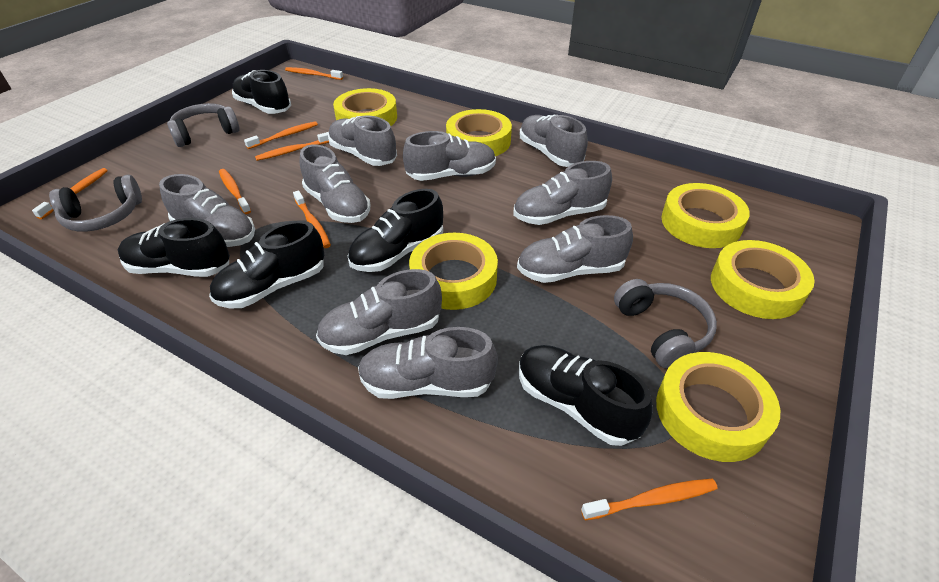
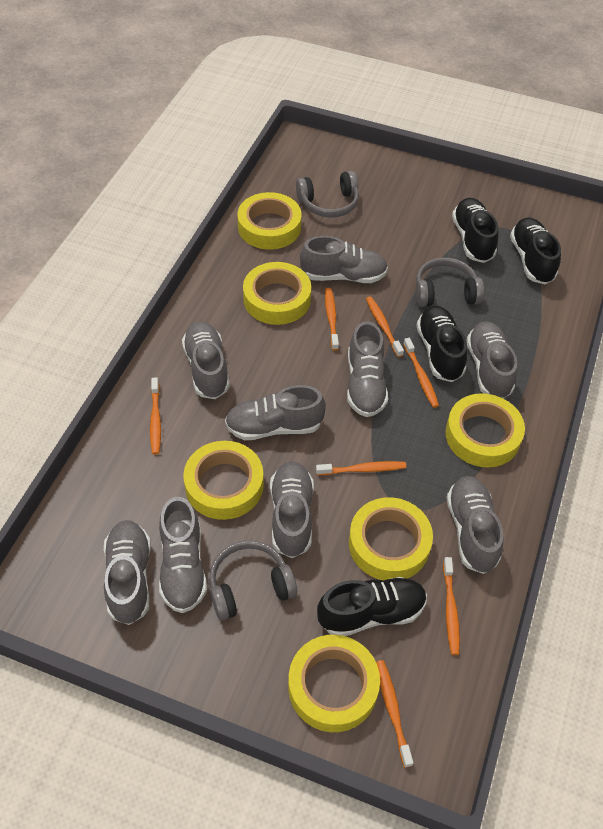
black shoe: [118,218,230,277] [209,221,324,308] [232,70,291,114] [348,189,443,272] [519,345,653,446] = 5 -> [317,577,427,636] [416,306,468,382] [452,198,499,263] [510,218,561,284] = 4

